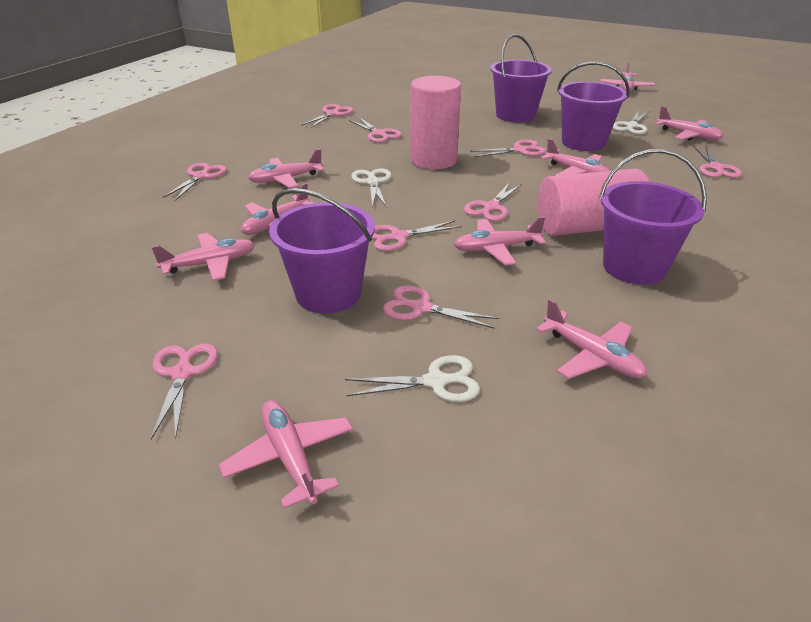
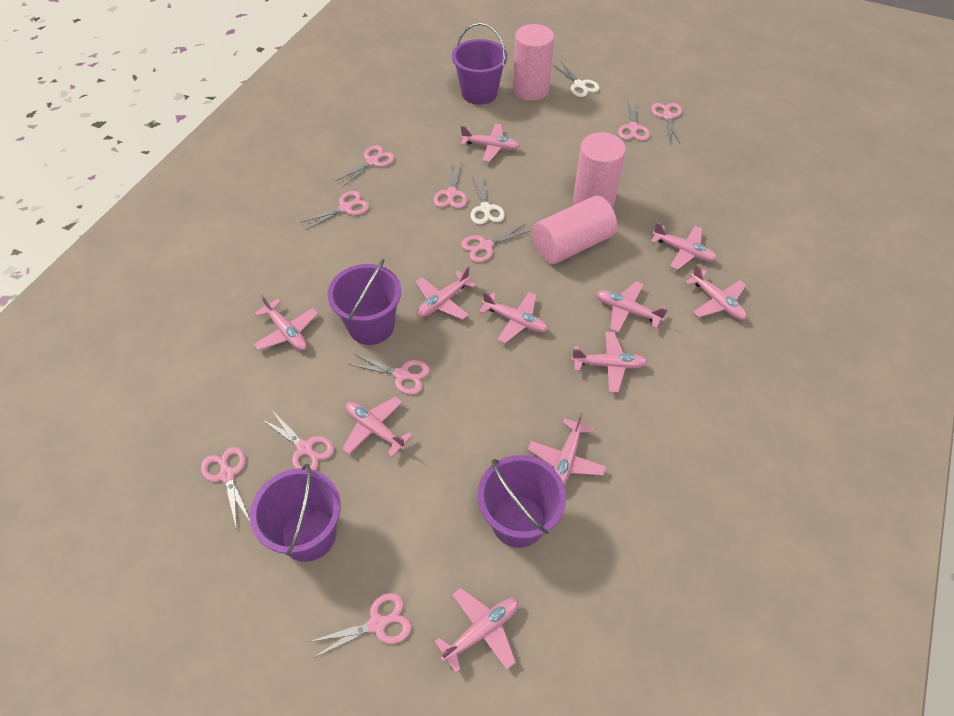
pink cylinder: [410,76,461,169] [538,168,649,236] = 2 -> [513,24,554,101] [533,196,617,264] [573,132,626,208] = 3
pink plane: [151,233,255,281] [219,400,353,509] [241,183,313,235] [248,149,324,188] [454,216,546,266] [536,299,647,379] [541,139,610,176] [600,61,655,92] [655,106,724,141] = 9 -> [253,295,318,351] [342,396,413,457] [416,266,477,320] [434,588,518,673] [461,124,520,162] [479,291,548,344] [528,412,606,485] [571,332,648,393] [596,281,667,333] [650,222,717,270] [685,264,747,320] = 11
pink scissors: [151,343,218,439] [162,163,227,201] [301,104,353,129] [349,117,402,143] [371,221,462,251] [383,285,499,329] [464,183,522,221] [470,139,546,157] [693,146,742,178] = 9 -> [201,447,250,530] [260,411,334,470] [300,191,369,230] [309,593,411,659] [336,145,395,187] [348,353,430,395] [433,162,467,208] [461,224,530,262] [618,100,650,141] [651,103,682,143] = 10
white scissors: [345,355,480,402] [351,168,392,207] [613,112,649,134] = 3 -> [470,177,505,224] [553,62,600,97] = 2

